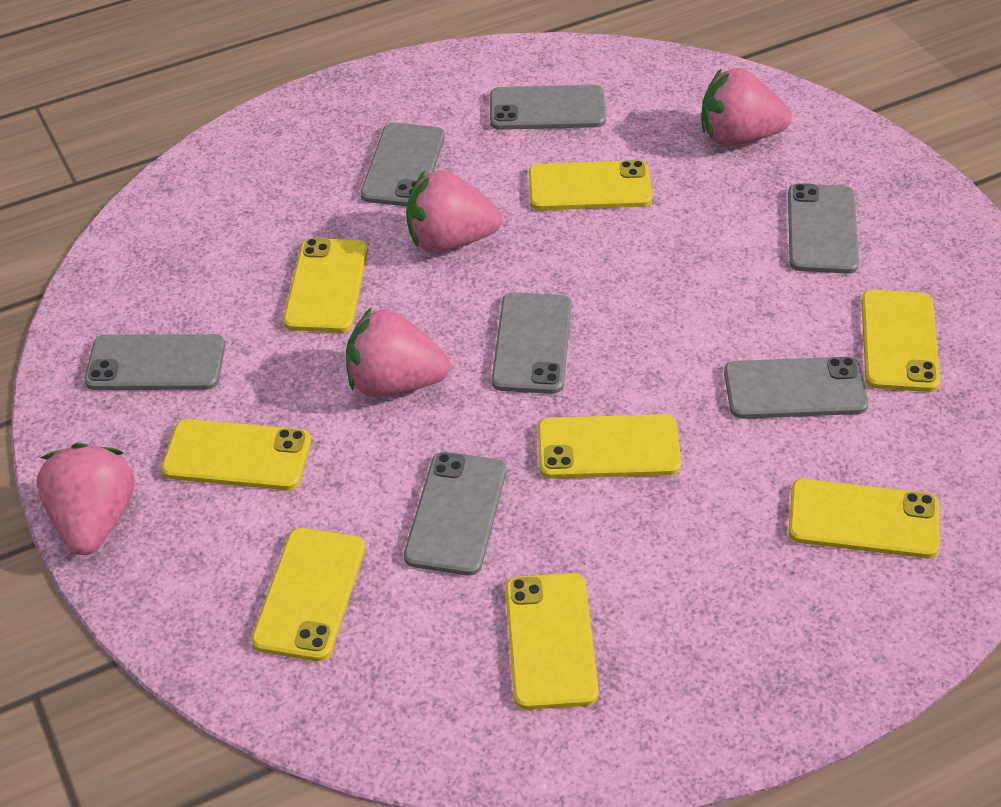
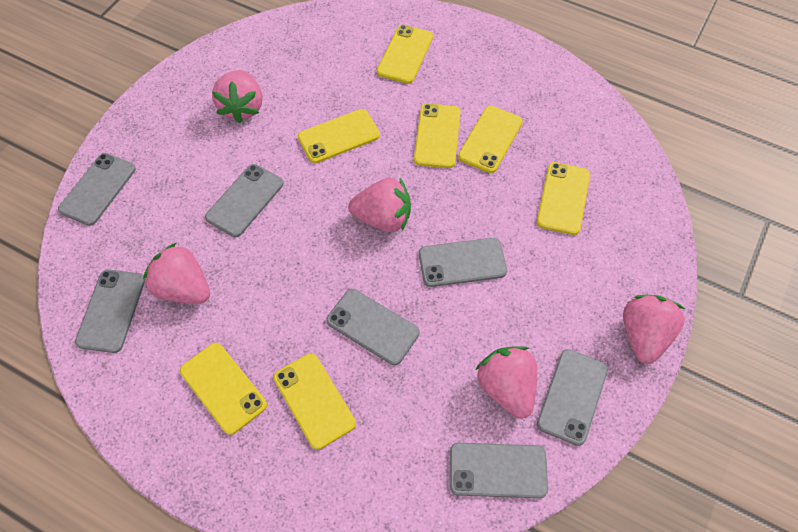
pink strawberry: [37,443,135,555] [346,307,450,397] [406,170,502,252] [701,68,792,146] = 4 -> [143,243,210,304] [212,70,262,123] [348,178,411,232] [475,347,537,419] [623,295,685,364] = 5
yellow phone: [161,419,311,490] [251,528,365,661] [283,238,368,333] [505,573,599,710] [529,160,652,210] [538,414,681,479] [789,479,939,558] [861,290,940,392] = 8 -> [180,343,267,435] [273,353,356,450] [298,109,380,163] [377,25,433,84] [414,103,461,168] [458,106,523,173] [537,162,590,235] = 7

